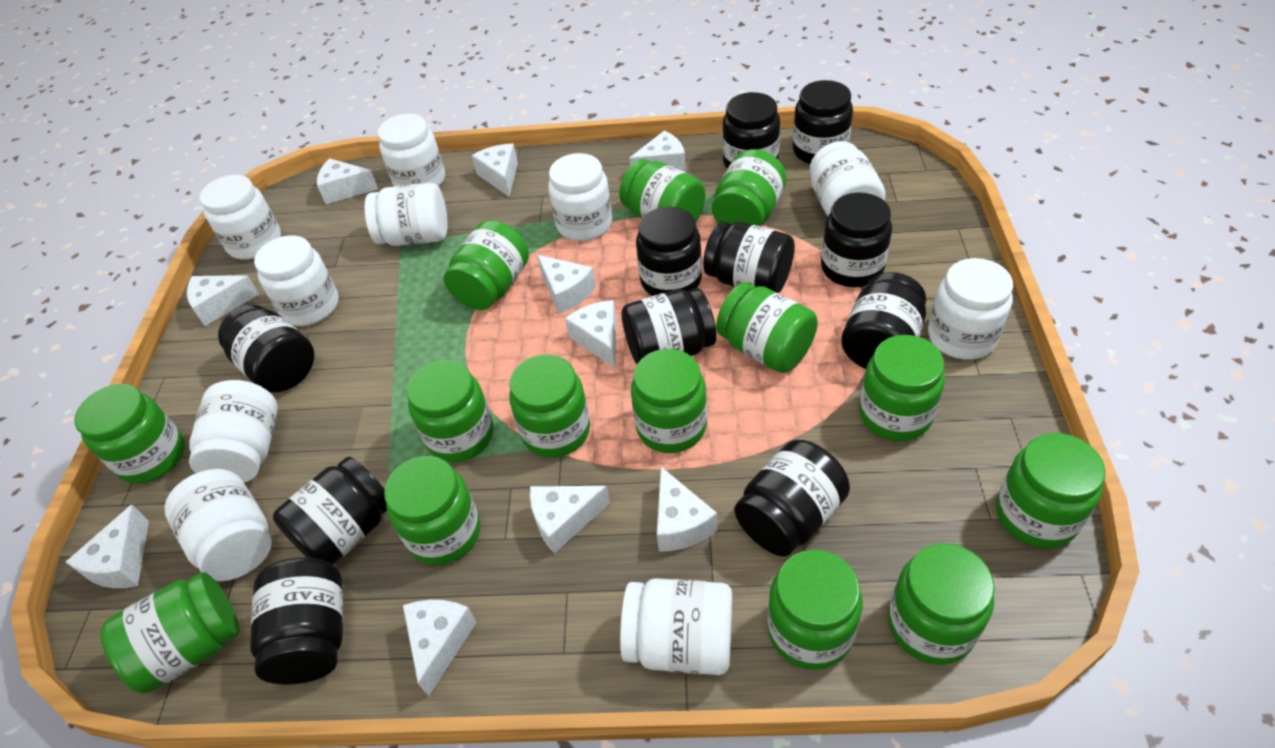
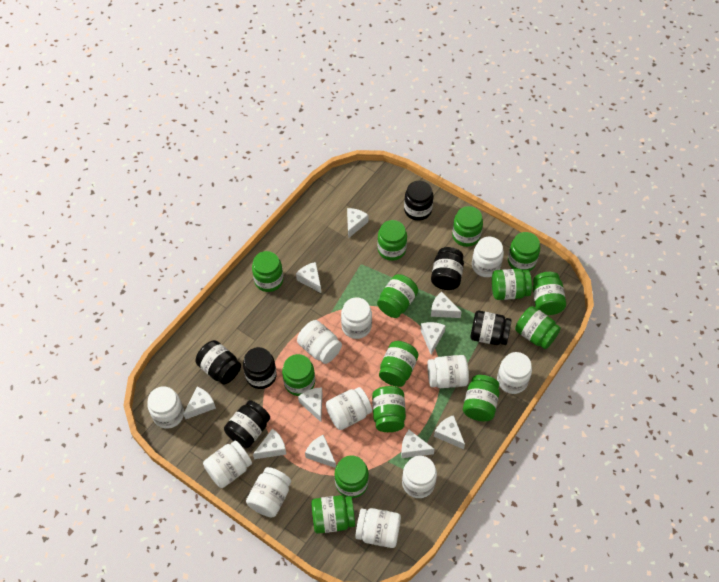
black jar: [218,305,314,393] [250,558,343,685] [273,457,387,565] [622,288,717,364] [636,207,702,296] [703,221,795,293] [723,92,780,169] [734,440,850,557] [793,80,853,164] [821,192,892,287] [841,272,926,369] = 11 -> [196,340,241,385] [224,400,270,448] [243,347,277,389] [404,180,434,221] [431,247,464,290] [470,310,512,345] = 6
white jar: [165,469,272,581] [189,380,278,482] [200,175,281,260] [254,235,339,326] [365,183,447,246] [378,114,445,187] [548,153,612,241] [620,578,732,675] [810,141,886,216] [928,258,1013,360] = 10 -> [147,386,184,429] [203,441,252,488] [246,467,291,517] [297,320,342,364] [326,387,372,430] [341,297,372,339] [355,508,401,548] [402,456,437,498] [427,355,469,388] [472,237,504,277] [497,352,532,394] = 11

